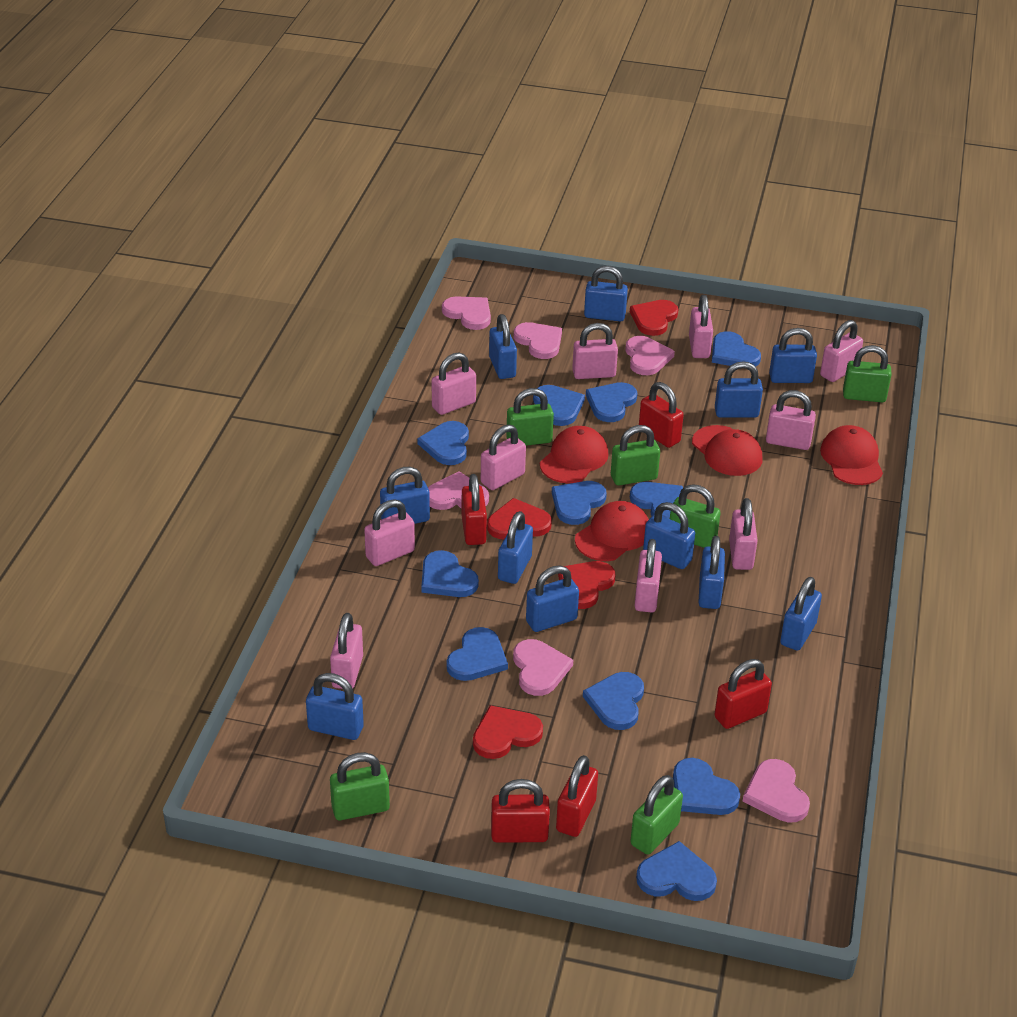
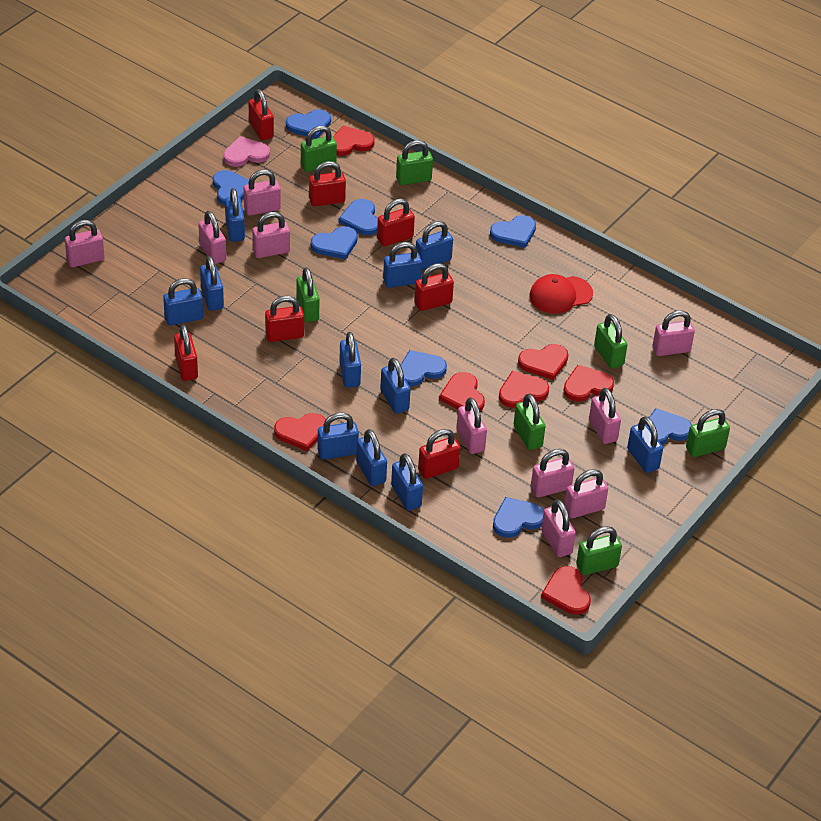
blue heart: [417,421,469,465] [421,550,479,597] [446,627,508,681] [533,385,585,426] [552,481,607,525] [583,672,644,730] [586,382,637,422] [630,482,683,519] [636,841,717,901] [673,758,740,815] [712,331,761,367] = 11 -> [213,170,249,205] [286,109,331,139] [311,226,358,260] [339,199,378,235] [401,350,447,387] [490,215,536,248] [493,497,544,538] [645,408,692,445] = 8
green padlock: [330,752,390,820] [506,388,554,446] [611,425,660,485] [630,775,683,854] [670,484,721,548] [843,345,892,402] = 6 -> [296,267,319,322] [301,126,337,172] [396,140,433,185] [514,394,545,450] [576,526,622,575] [594,314,627,369] [686,409,730,457] = 7
pink heart: [428,471,489,510] [442,296,491,330] [513,639,573,696] [514,322,562,359] [625,336,675,375] [743,759,810,823] = 6 -> [223,136,270,167] = 1
red cap: [540,426,609,483] [575,501,649,561] [692,425,762,476] [820,425,883,485] = 4 -> [529,274,593,314] = 1
red heart: [473,705,543,759] [487,498,552,539] [558,561,615,609] [630,300,678,336] = 4 -> [274,413,326,451] [333,125,375,156] [439,372,485,411] [499,371,549,408] [518,344,569,380] [541,566,591,615] [563,365,614,402] = 7
red padlock: [462,474,487,545] [491,779,550,843] [556,755,598,837] [639,382,684,448] [714,659,772,729] = 5 -> [174,325,198,381] [249,89,274,140] [265,296,304,342] [309,161,346,206] [377,199,415,246] [414,263,454,311] [418,429,460,479] = 7

